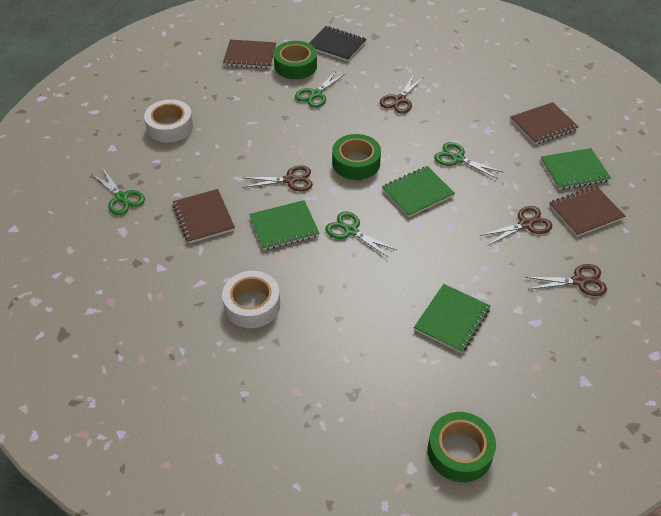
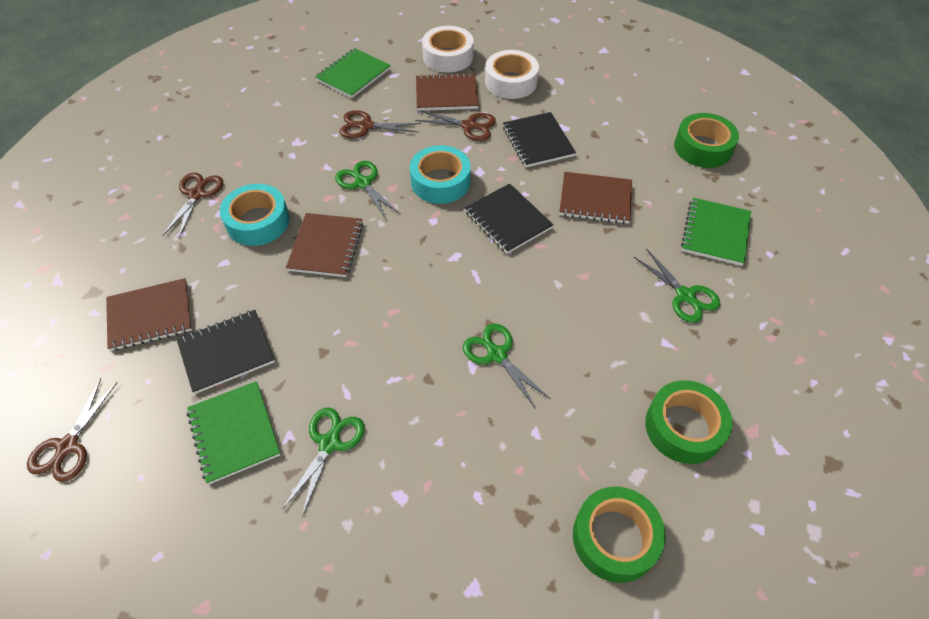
black notebook: [309,26,366,61] = 1 -> [177,310,275,394] [464,184,553,254] [503,112,576,167] = 3
green notebook: [249,200,319,250] [382,166,455,217] [414,284,490,353] [541,148,611,190] = 4 -> [187,381,281,484] [315,48,391,98] [681,198,751,266] = 3
turquoise tape: none = 0 -> [220,184,290,246] [410,145,471,204] = 2

